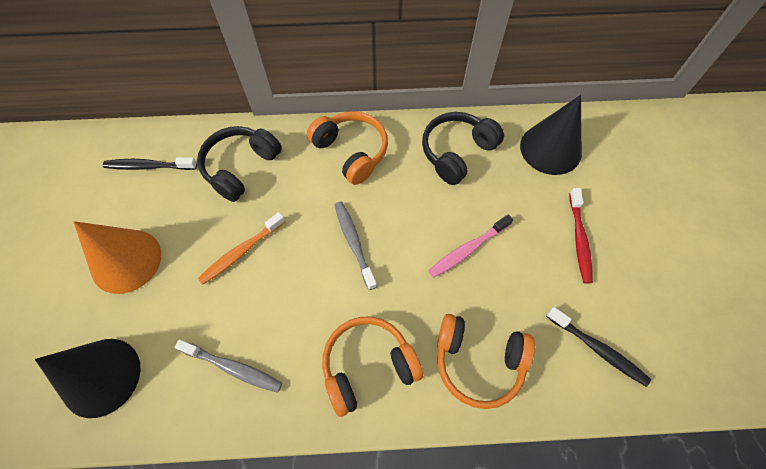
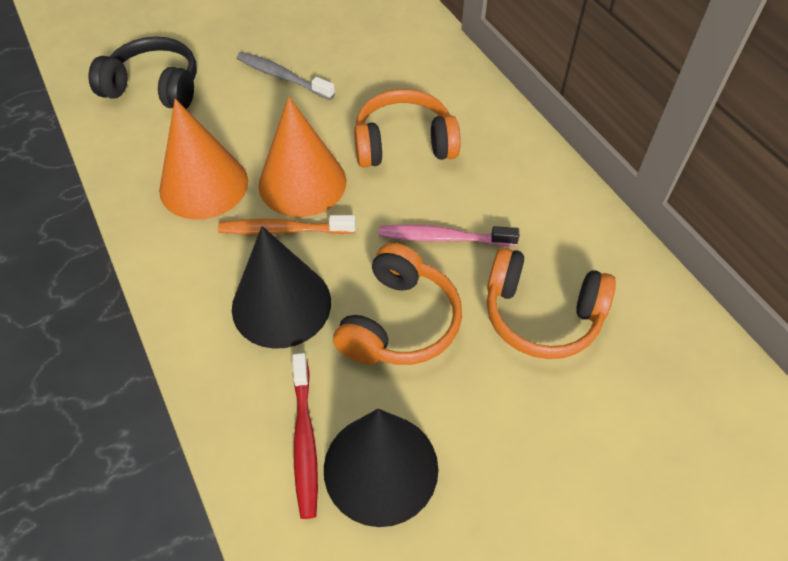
black headphones: [197,126,282,202] [422,112,504,185] = 2 -> [89,37,197,109] = 1
black toothbrush: [103,157,197,170] [546,307,651,387] = 2 -> none = 0
grey toothbrush: [175,340,282,393] [334,202,377,290] = 2 -> [237,52,335,100] = 1
orange cone: [73,221,161,294] = 1 -> [159,99,248,219] [259,96,346,217] = 2

